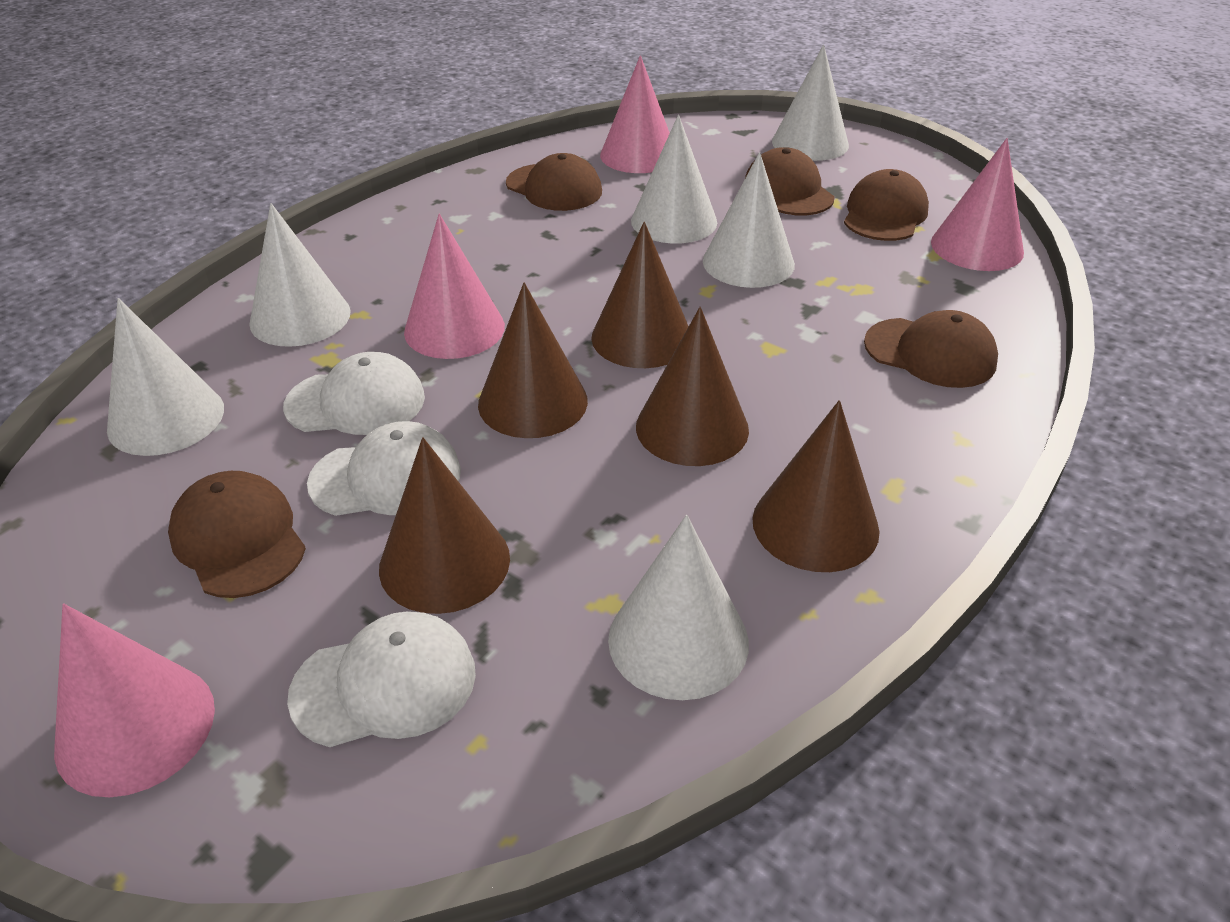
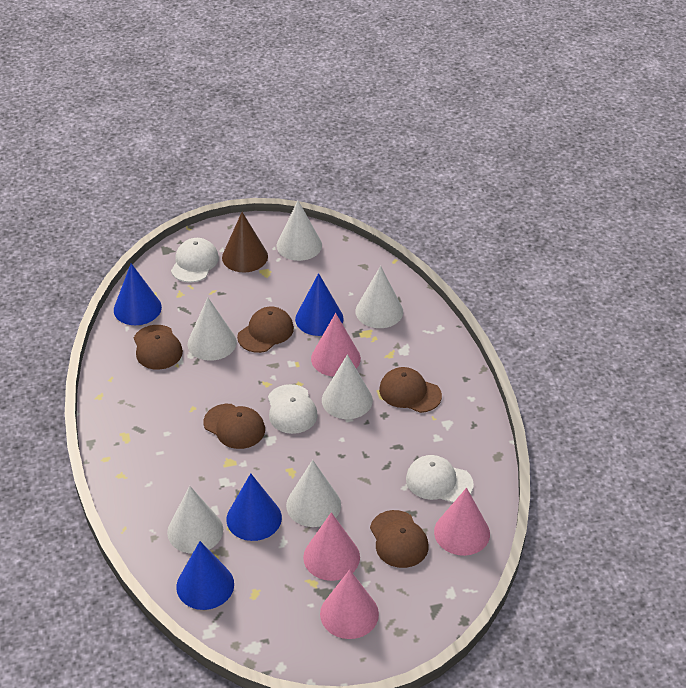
blue cone: none = 0 -> [114,263,162,325] [176,541,234,610] [226,473,282,541] [295,273,344,336] = 4
brown cone: [379,437,510,614] [478,283,588,438] [591,222,689,368] [636,307,749,466] [752,400,879,572] = 5 -> [222,212,268,272] = 1

